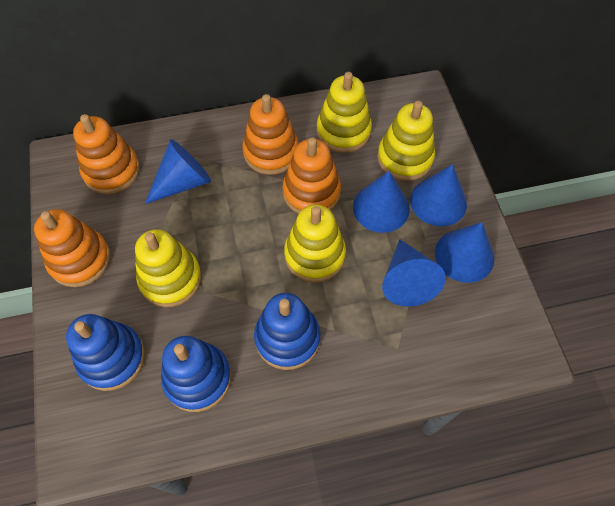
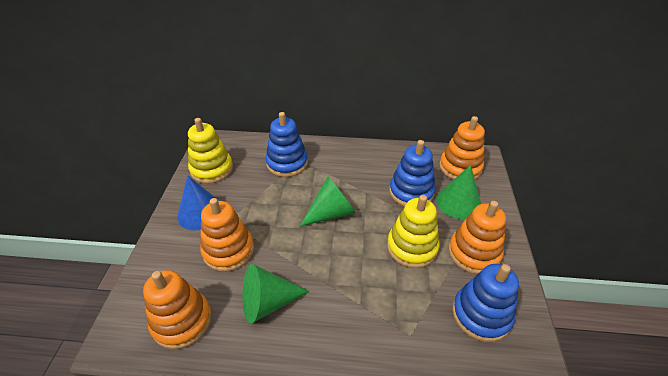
blue cone: [145,139,211,204] [353,171,410,233] [382,239,446,307] [410,164,467,227] [435,222,494,283] = 5 -> [177,175,219,230] = 1
green cone: none = 0 -> [242,264,310,324] [300,176,356,227] [436,165,481,219] = 3
yellow stacking toy: [135,229,201,307] [284,204,346,282] [317,72,372,153] [377,101,435,181] = 4 -> [188,118,233,184] [387,195,440,268] = 2

